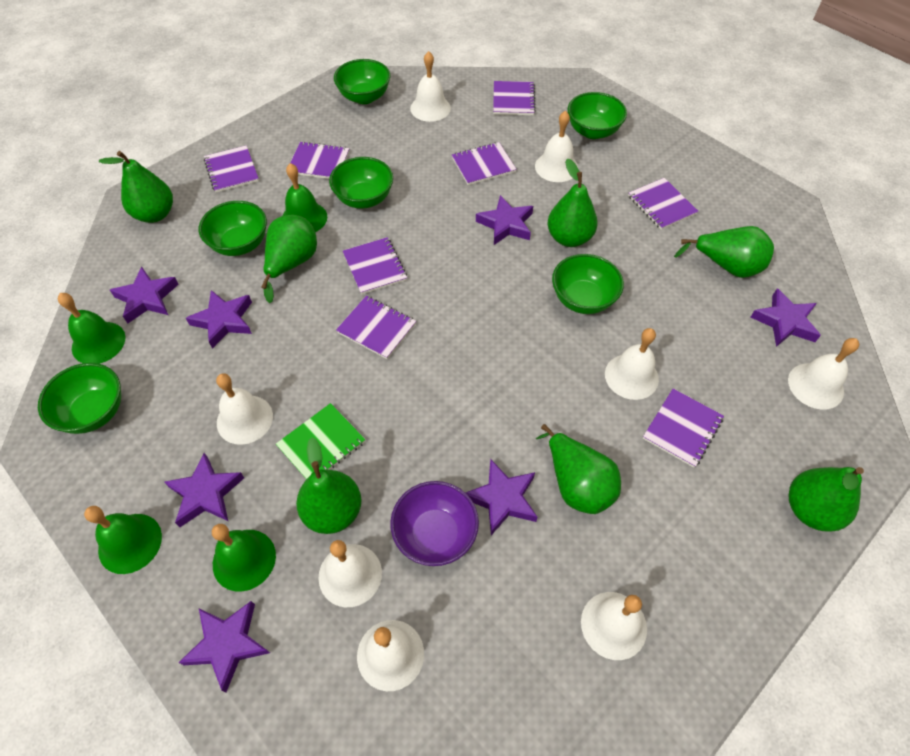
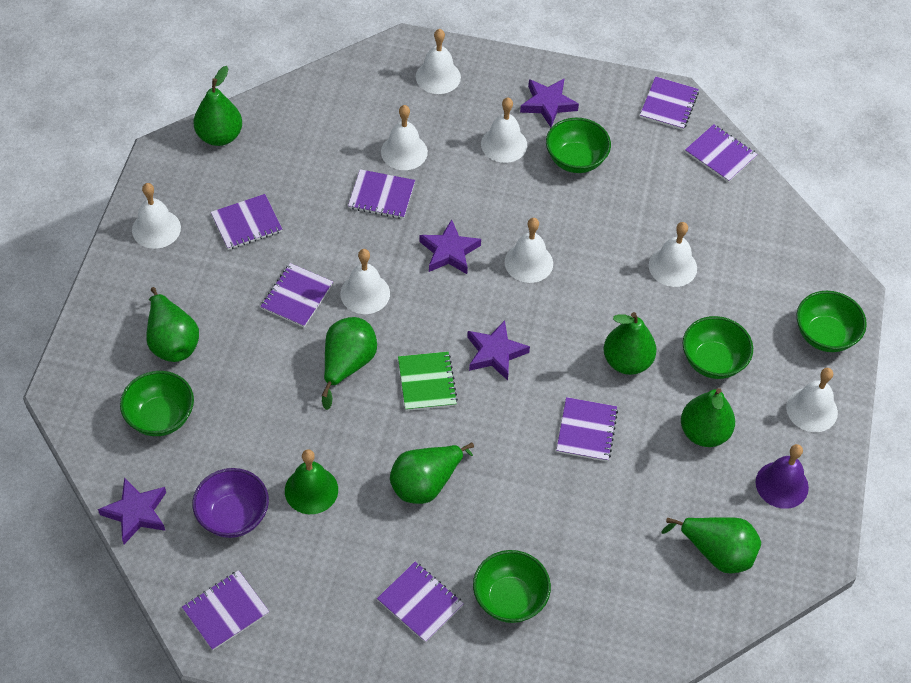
green bell: [58,293,125,364] [84,506,162,574] [212,524,276,592] [282,163,327,232] = 4 -> [285,449,338,514] = 1
green bowl: [38,363,121,434] [199,201,267,256] [329,157,393,209] [334,59,390,104] [552,254,624,314] [568,92,627,139] = 6 -> [120,371,194,436] [473,550,551,623] [546,118,611,173] [683,316,753,379] [797,291,867,352] = 5
purple bell: none = 0 -> [756,444,809,509] = 1
purple star: [110,267,179,324] [164,453,244,527] [179,601,270,692] [186,290,252,349] [466,459,537,535] [476,195,533,245] [751,289,821,347] = 7 -> [98,477,166,544] [419,219,481,274] [467,320,530,380] [520,79,579,127] = 4

